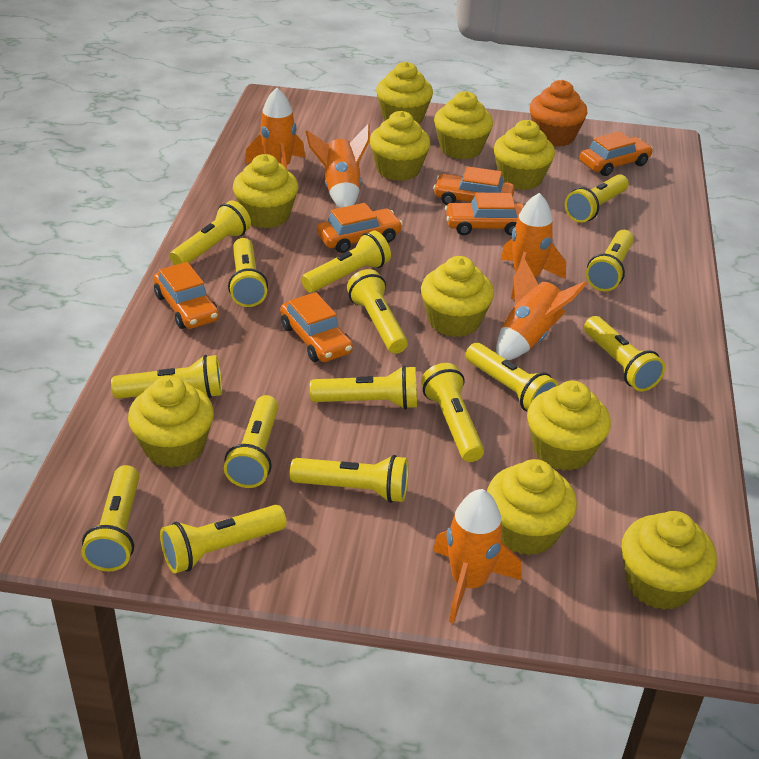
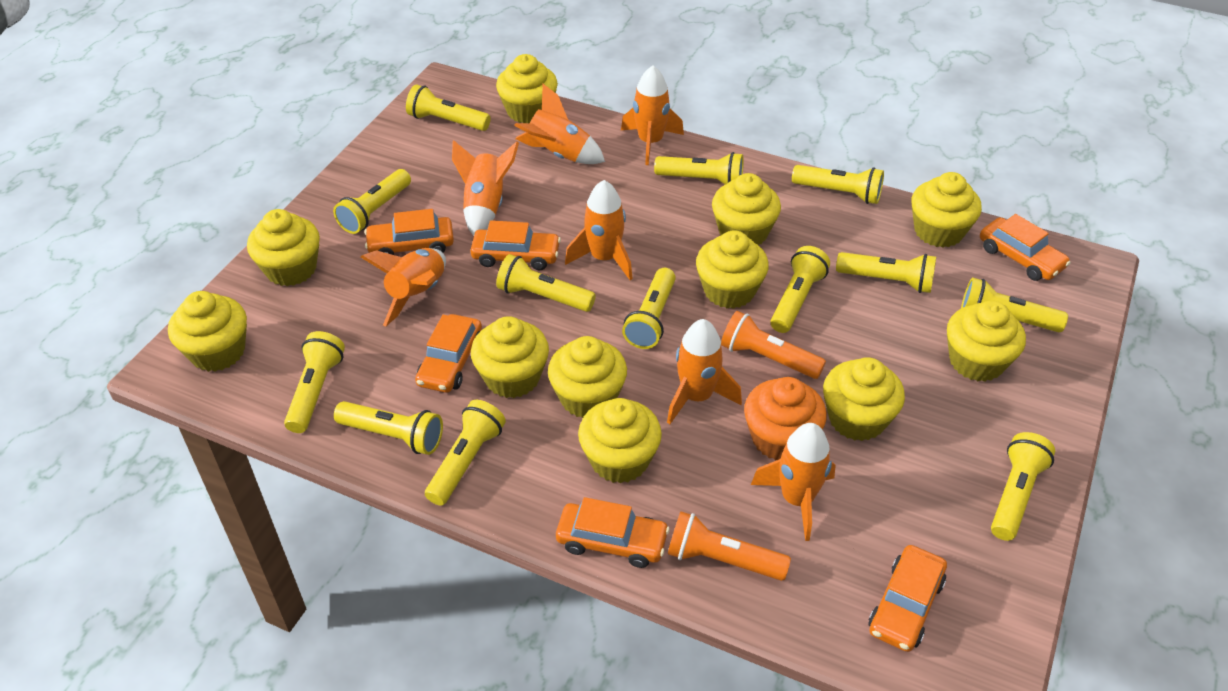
orange flashlight: none = 0 -> [668,512,791,581] [721,311,826,379] = 2
orange rocket: [245,88,305,169] [306,124,370,208] [433,489,522,624] [496,258,587,360] [501,193,566,300] = 5 -> [361,248,446,327] [452,140,519,236] [514,84,605,164] [565,180,633,280] [621,65,684,165] [667,319,742,424] [751,423,836,541] = 7
yellow cupcake: [128,376,214,468] [233,154,298,228] [370,111,431,181] [376,62,433,124] [421,256,494,337] [434,91,493,159] [487,459,577,555] [494,120,555,190] [527,381,611,471] [622,511,717,610] = 10 -> [168,291,247,372] [247,209,320,286] [471,316,549,398] [496,54,558,123] [548,336,627,418] [578,398,662,483] [696,230,769,309] [712,173,781,245] [823,357,905,441] [912,172,982,248] [947,301,1026,382] = 11
yellow flashlight: [81,465,139,571] [111,355,222,399] [160,505,287,574] [170,200,251,265] [224,395,279,488] [228,238,268,307] [290,455,409,503] [301,230,391,293] [310,366,417,410] [347,269,408,354] [421,363,484,462] [466,343,559,412] [565,174,629,223] [584,316,665,391] [586,230,634,291] = 15 -> [284,331,345,433] [333,169,411,234] [334,401,443,455] [406,84,491,131] [425,400,506,506] [496,254,596,312] [622,268,676,349] [654,152,744,184] [771,246,830,333] [792,165,884,204] [836,252,936,293] [961,278,1068,332] [991,432,1055,541] = 13

